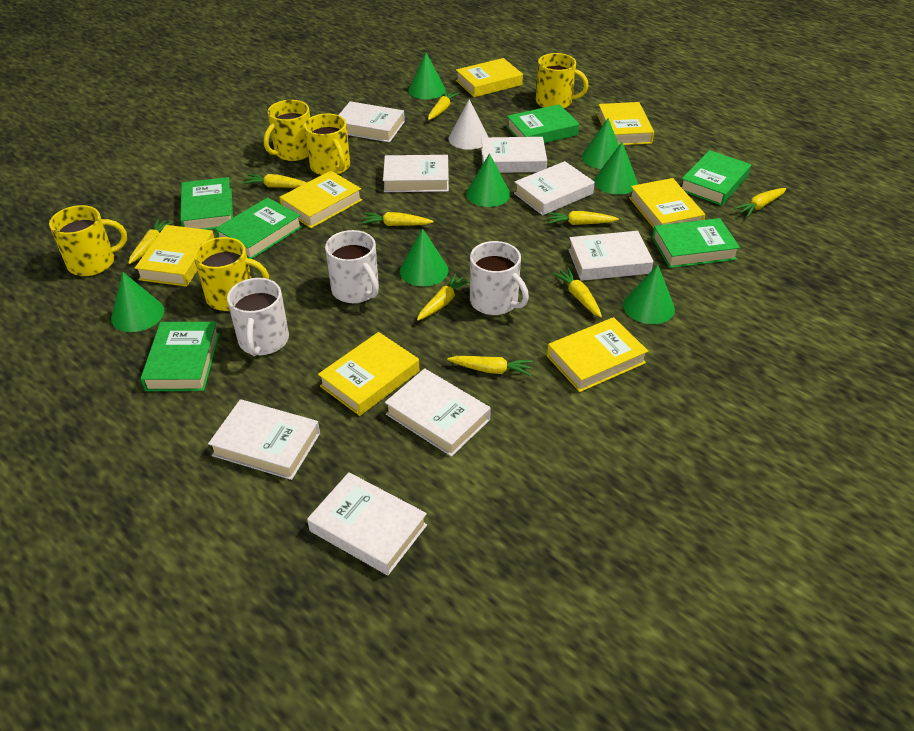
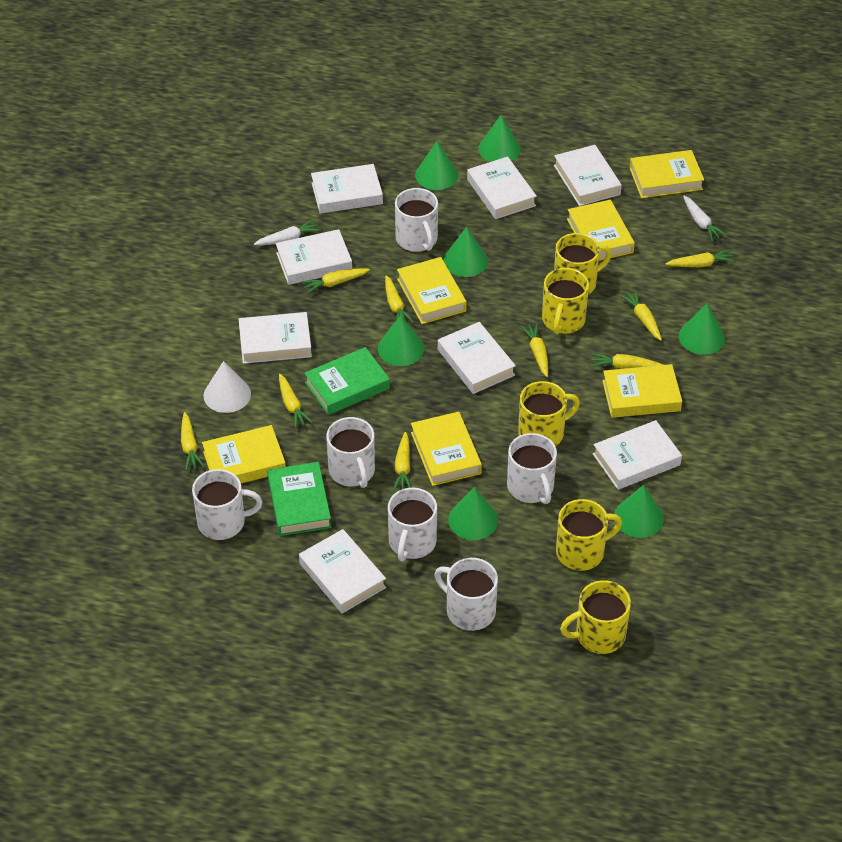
green book: [140,322,220,391] [180,177,233,230] [215,197,302,259] [507,104,579,143] [652,218,740,268] [682,150,751,206] = 6 -> [267,462,331,536] [304,347,390,415] = 2
white carrot: none = 0 -> [254,220,321,245] [683,196,727,241] = 2
white mug: [227,278,289,356] [325,230,379,303] [470,241,529,315] = 3 -> [192,469,262,540] [326,417,375,488] [388,488,437,562] [395,188,438,252] [434,558,498,631] [507,433,557,504] = 6
yellow book: [135,225,214,287] [279,171,362,228] [318,332,420,416] [456,58,523,97] [547,317,648,392] [597,102,654,145] [629,178,705,228] = 7 -> [202,425,286,483] [397,257,467,324] [411,412,482,486] [567,200,635,261] [602,364,682,418] [630,150,704,198] = 6

